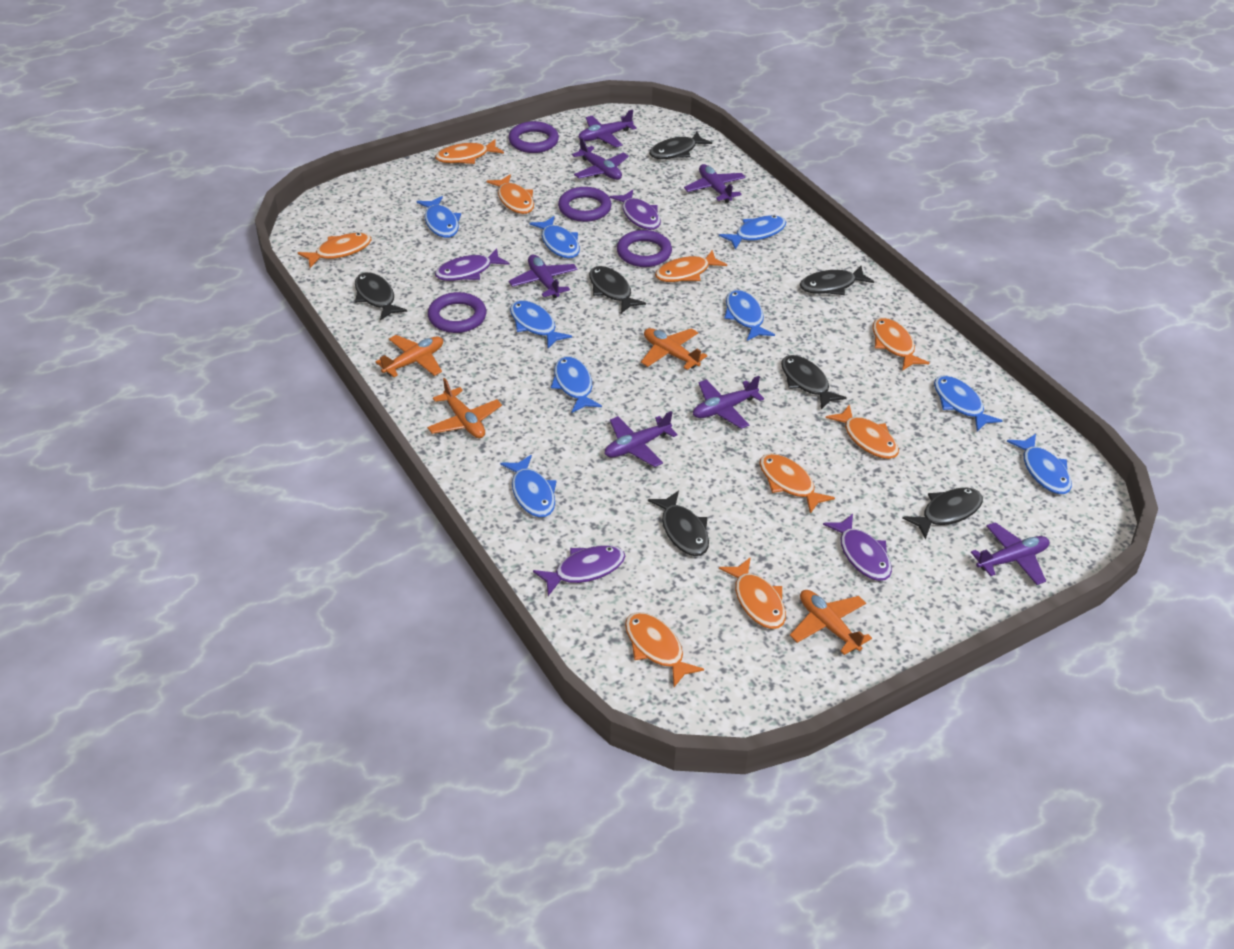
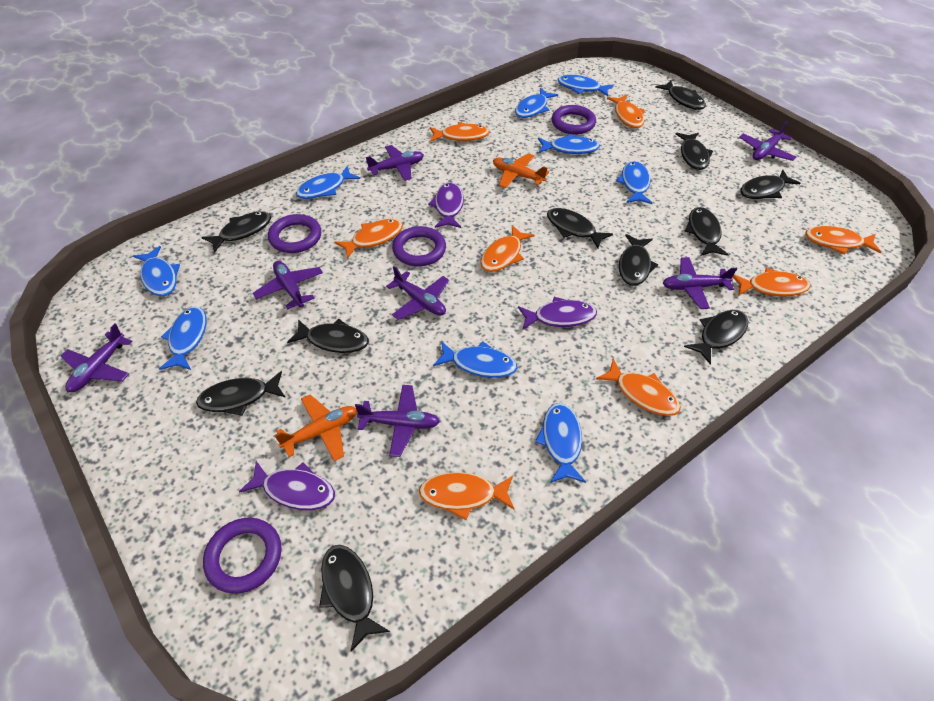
black fish: [355,272,407,321] [589,266,646,313] [648,490,709,556] [649,132,712,159] [781,355,847,409] [800,266,874,295] [902,488,983,540] = 7 -> [196,371,286,416] [202,211,271,253] [287,319,369,353] [319,545,390,652] [547,208,613,248] [619,234,659,286] [655,80,706,110] [676,133,713,170] [684,207,729,256] [684,310,749,365] [740,170,801,199] = 11
orange fish: [298,233,372,268] [435,139,504,164] [487,174,534,214] [625,612,704,687] [655,250,727,282] [719,557,786,629] [759,454,835,514] [826,404,899,459] [873,318,930,371] = 9 -> [334,219,403,258] [419,472,514,520] [430,122,490,142] [480,225,535,272] [596,359,681,416] [607,95,645,128] [733,268,810,297] [805,226,881,255] = 8
orange plane: [376,335,443,377] [427,378,502,438] [641,328,707,370] [790,590,872,655] = 4 -> [274,395,357,461] [493,153,549,188] = 2
purple fish: [435,248,510,281] [533,545,625,596] [610,190,661,230] [823,514,892,581] = 4 -> [239,461,335,510] [428,182,464,228] [518,297,597,329] = 3

